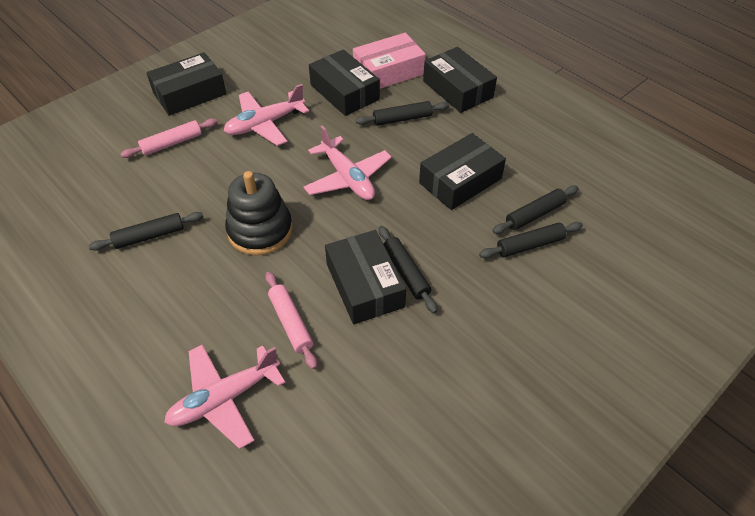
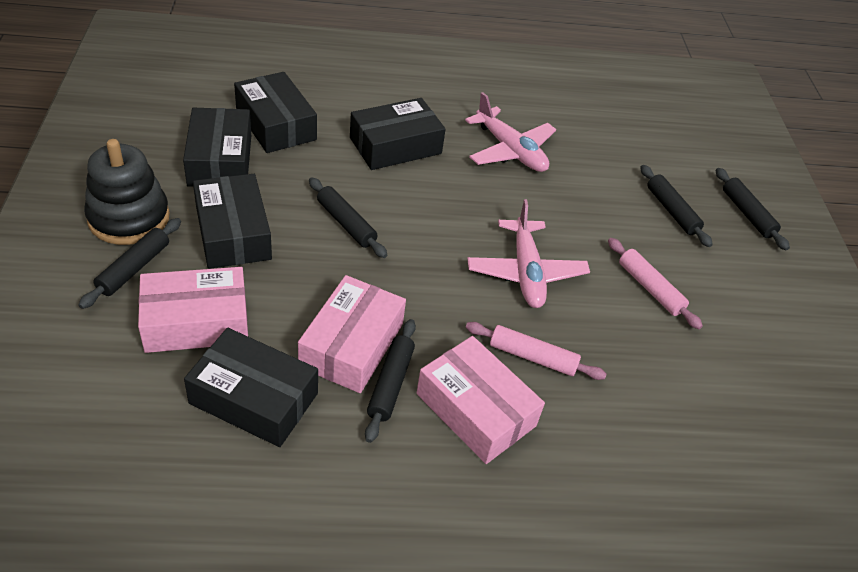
pink box: [353,33,426,89] = 1 -> [138,267,248,353] [298,275,406,393] [417,336,545,464] = 3
pink plane: [164,345,286,449] [224,84,309,146] [303,125,392,200] = 3 -> [465,92,556,172] [467,199,590,308] = 2

